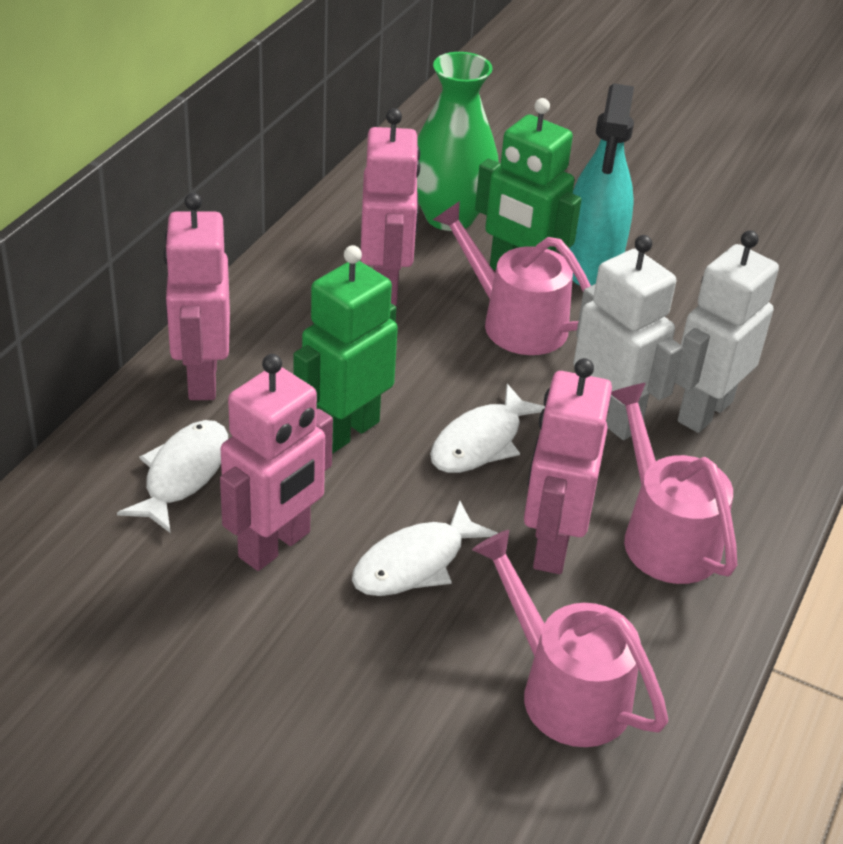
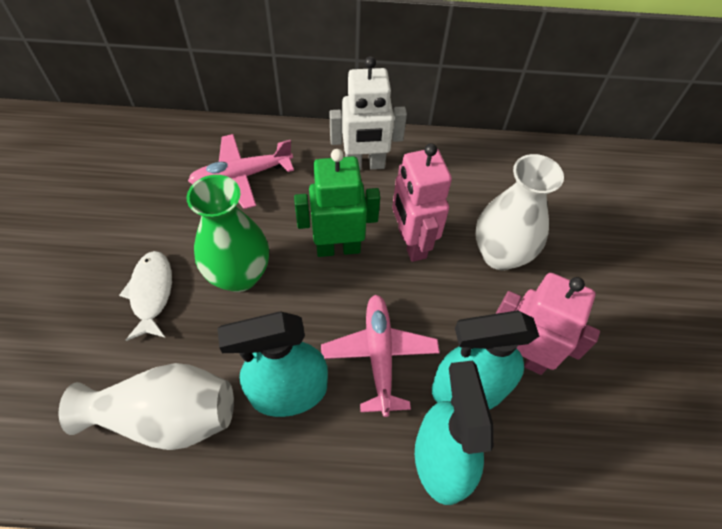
green robot: [293,245,398,454] [475,98,582,271] = 2 -> [294,149,380,257] = 1
pink plane: none = 0 -> [188,134,294,209] [321,295,440,417] = 2
pink robot: [163,193,230,400] [220,354,333,571] [361,108,420,306] [524,358,612,574] = 4 -> [392,143,452,262] [496,273,600,375] = 2
pink watering can: [433,201,591,355] [472,530,668,747] [611,383,737,584] = 3 -> none = 0
turquoise spray bottle: [569,83,634,286] = 1 -> [217,311,328,417] [415,361,494,505] [432,310,539,409] = 3
white fish: [117,420,228,533] [352,500,498,596] [430,384,545,473] = 3 -> [119,251,172,341] = 1
white robot: [574,235,683,440] [675,230,779,433] = 2 -> [329,56,407,170] = 1
white vase: none = 0 -> [59,363,234,450] [475,154,564,270] = 2

